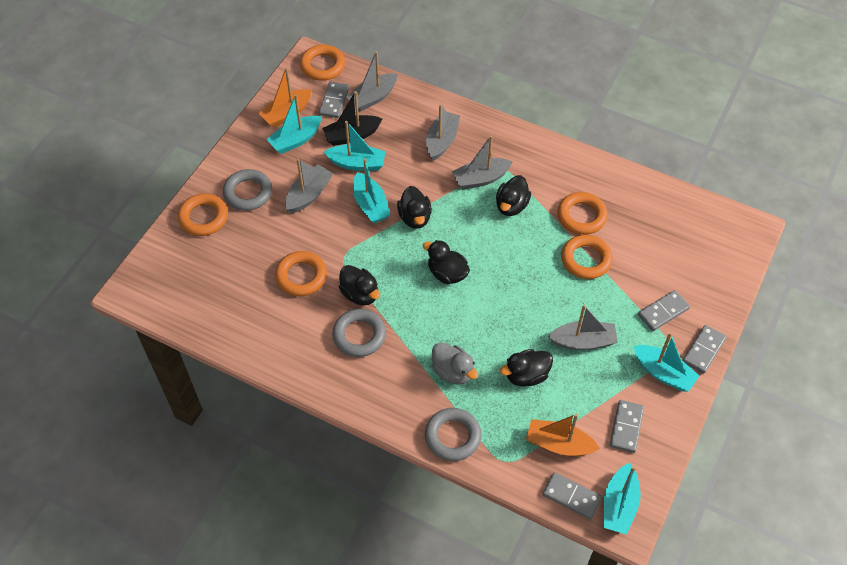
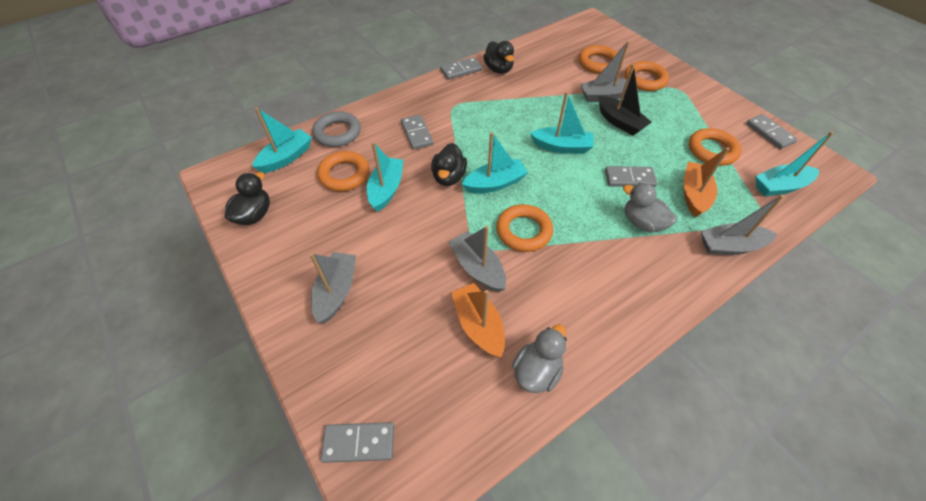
black duck: [339,265,380,305] [397,186,432,229] [423,240,470,284] [496,175,531,216] [500,349,553,387] = 5 -> [225,172,270,225] [431,143,467,186] [483,41,514,74] = 3
grey boat: [285,159,333,213] [346,51,398,111] [426,104,460,161] [452,135,513,190] [548,305,618,350] = 5 -> [310,252,356,323] [449,225,506,292] [580,41,637,102] [701,195,784,255] = 4
grey duck: [432,342,478,385] = 1 -> [512,324,567,393] [623,183,677,232] = 2
grey ring: [223,169,272,211] [332,309,386,357] [425,408,482,461] = 3 -> [312,111,361,147] = 1

